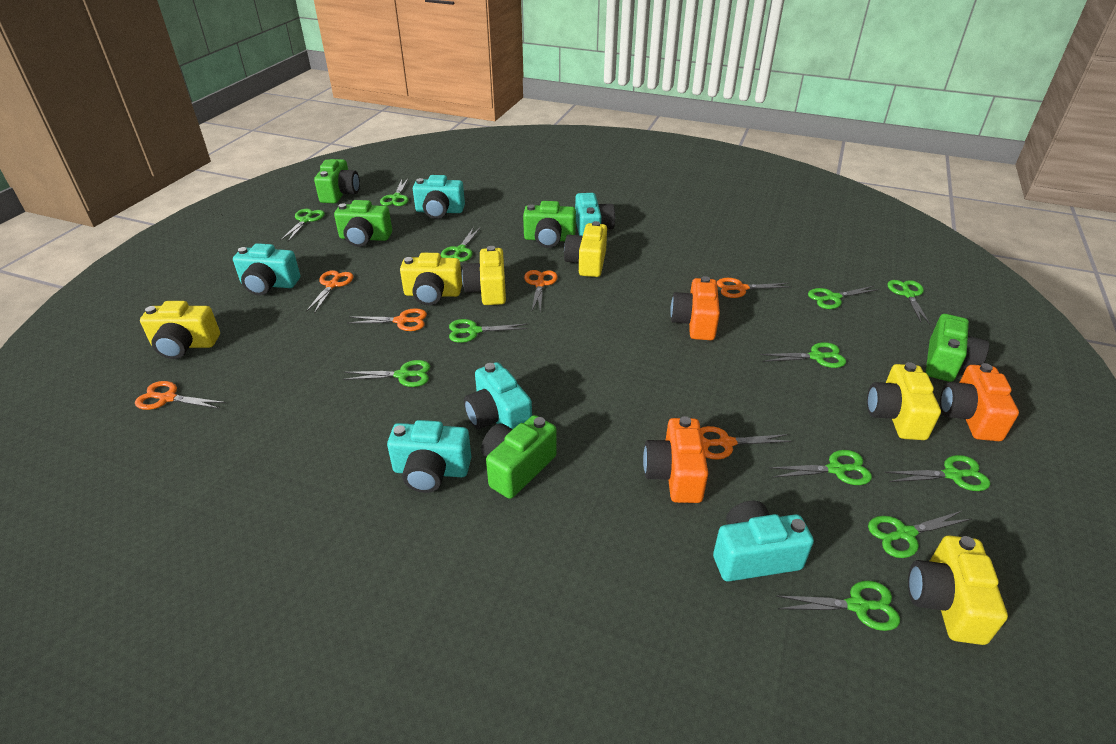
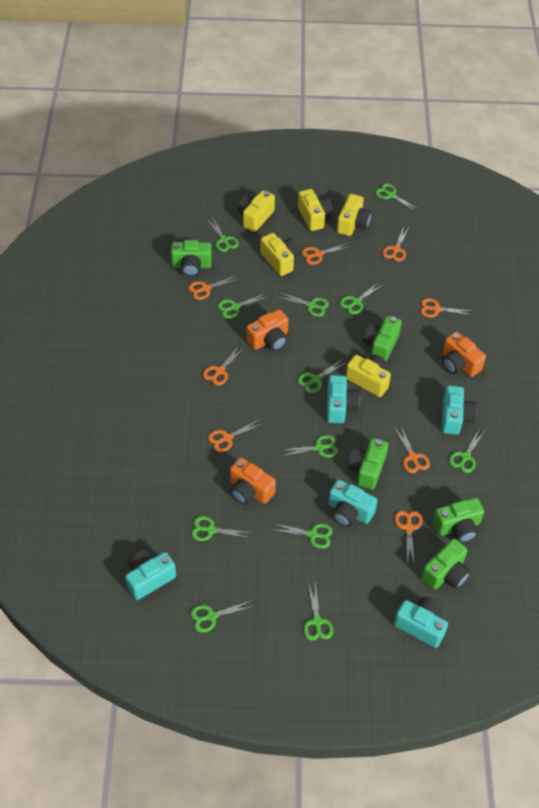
orange scissors: [135,381,226,410] [306,270,353,314] [348,308,427,331] [524,270,558,312] [701,426,792,459] [717,278,792,298] = 6 -> [189,275,238,300] [203,346,244,385] [208,419,262,452] [302,243,351,265] [382,226,409,262] [395,425,430,473] [395,511,423,564] [420,298,472,317] = 8
turquoise camera: [233,243,300,295] [387,420,471,493] [413,175,465,219] [464,362,532,429] [575,193,615,236] [713,501,814,582] = 6 -> [125,550,176,600] [327,375,360,423] [328,479,378,527] [394,597,448,648] [442,385,477,435] = 5
yellow camera: [140,301,220,359] [400,253,462,305] [462,246,506,305] [564,221,607,277] [867,362,941,440] [908,535,1008,645] = 6 -> [238,190,275,232] [261,233,299,276] [298,189,332,231] [337,194,371,236] [346,355,391,397] = 5

